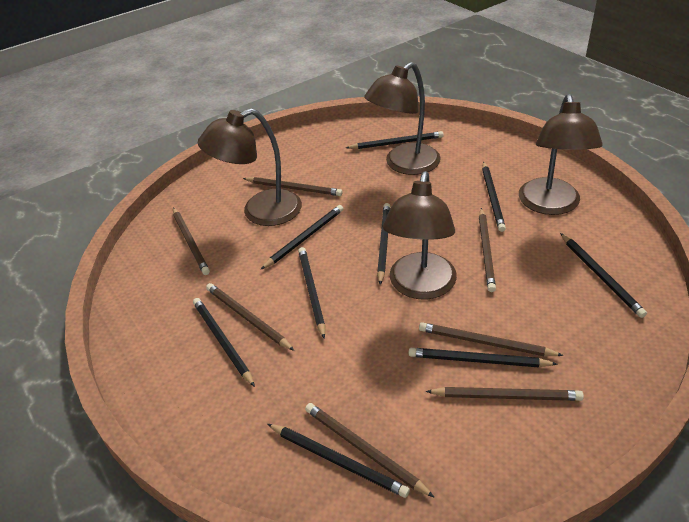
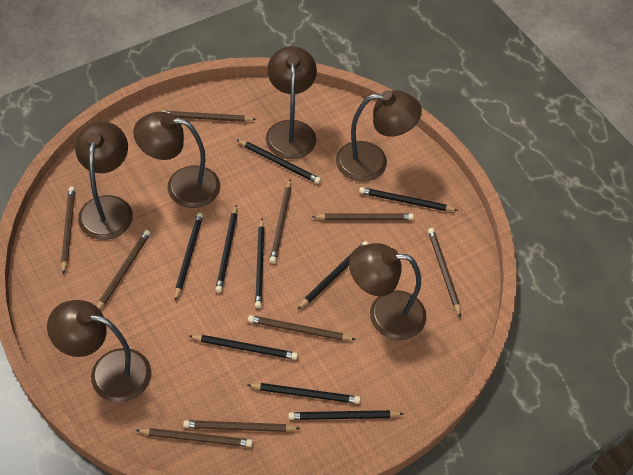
brown lamp: [198,108,302,226] [364,62,441,175] [383,171,457,300] [519,94,603,215] = 4 -> [47,300,151,402] [75,122,133,240] [133,111,220,208] [266,46,317,159] [336,90,422,182] [349,243,427,340] = 6
brown pencil: [173,207,210,275] [206,283,295,351] [243,177,343,196] [305,403,434,497] [419,322,564,356] [426,387,584,401] [479,208,496,292] = 7 -> [61,187,75,274] [97,230,151,310] [135,428,253,447] [162,111,257,122] [183,420,301,432] [248,315,356,340] [270,180,291,263] [312,213,414,220] [428,228,461,317] = 9

